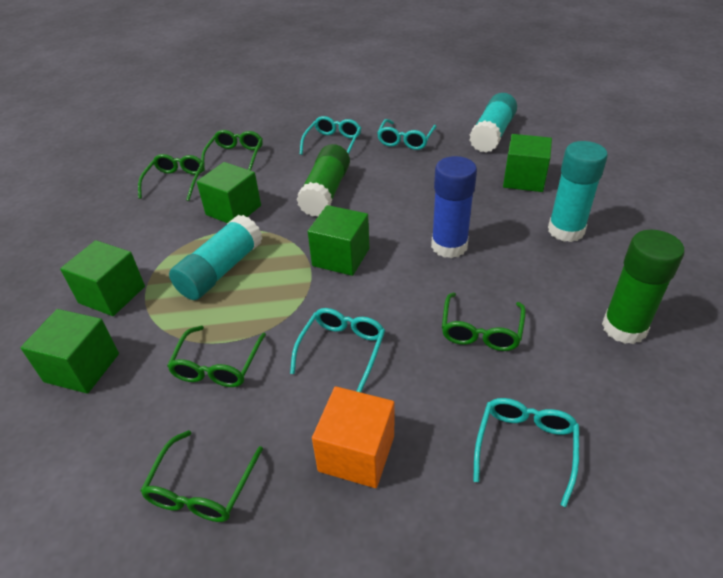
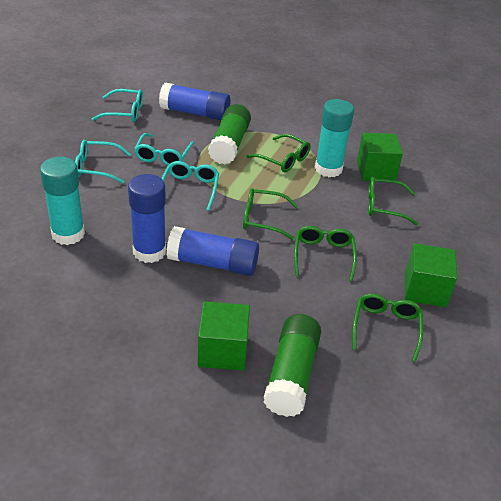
blue glue stick: [431,156,477,258] = 1 -> [128,174,166,263] [159,83,231,120] [167,226,259,276] = 3
green cube: [21,309,119,394] [60,240,145,316] [197,162,261,223] [308,205,369,276] [503,134,552,192] = 5 -> [198,301,250,371] [357,133,403,181] [405,243,457,307] = 3
orange cube: [312,386,394,488] = 1 -> none = 0
turquoise glue stick: [169,215,263,300] [470,93,517,153] [548,141,608,242] = 3 -> [40,157,85,245] [315,99,354,177] = 2

